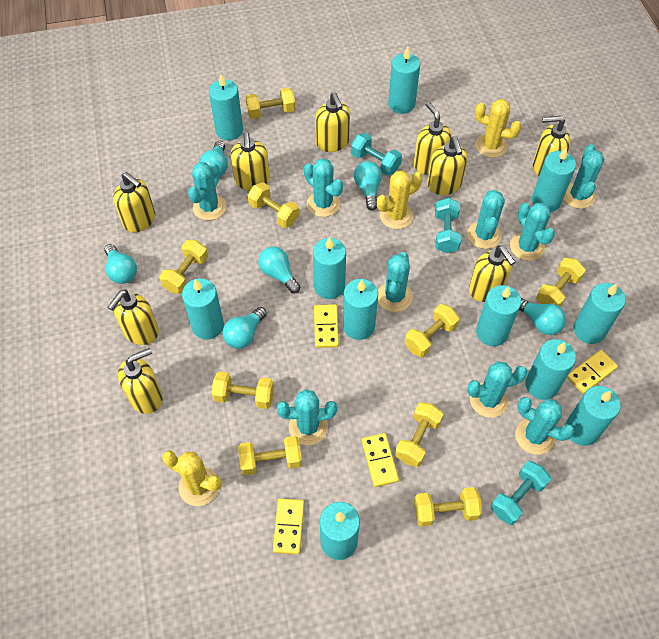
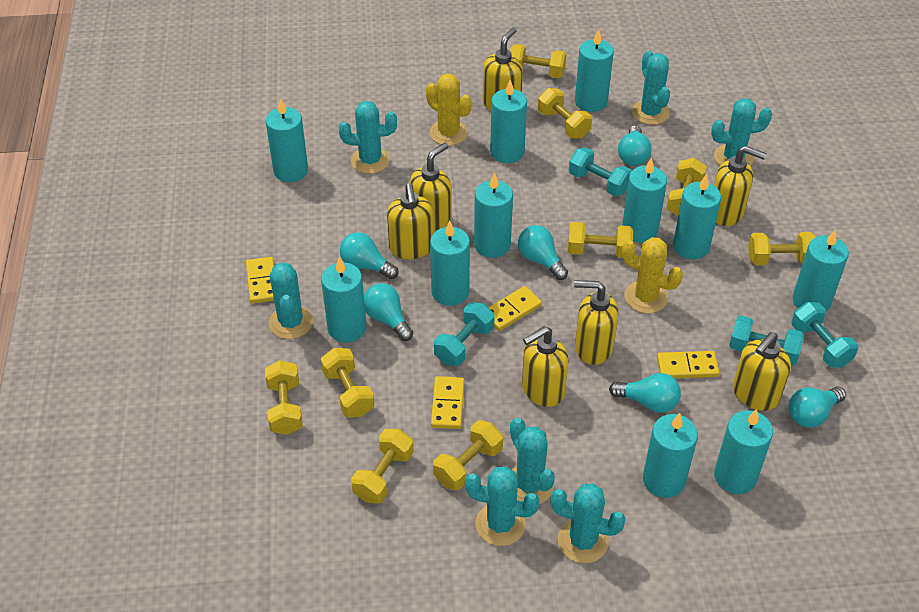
turquoise cactus: [188,162,226,221] [277,389,337,445] [304,158,343,217] [378,252,413,312] [467,190,505,249] [467,361,528,418] [510,203,555,261] [515,397,575,455] [563,144,604,209] = 9 -> [269,262,313,339] [339,101,397,174] [465,466,540,546] [510,418,555,504] [550,483,626,563] [632,51,670,125] [711,98,772,166] = 7
turquoise dumbbell: [351,133,402,176] [435,198,461,253] [491,461,551,525] = 3 -> [434,302,495,366] [569,147,632,196] [729,315,804,366] [791,302,858,368] = 4
yellow cactus: [162,450,222,506] [377,171,422,229] [475,99,521,158] = 3 -> [426,73,472,146] [622,237,683,314] = 2
yellow soap dispenser: [108,290,159,345] [113,172,155,233] [118,348,163,414] [231,132,270,190] [316,92,350,152] [414,102,452,175] [427,137,467,195] [469,245,515,302] [533,116,571,176] = 9 -> [387,184,433,259] [410,142,452,232] [483,28,523,110] [522,326,568,407] [574,280,618,365] [714,146,767,226] [733,332,791,411] = 7

